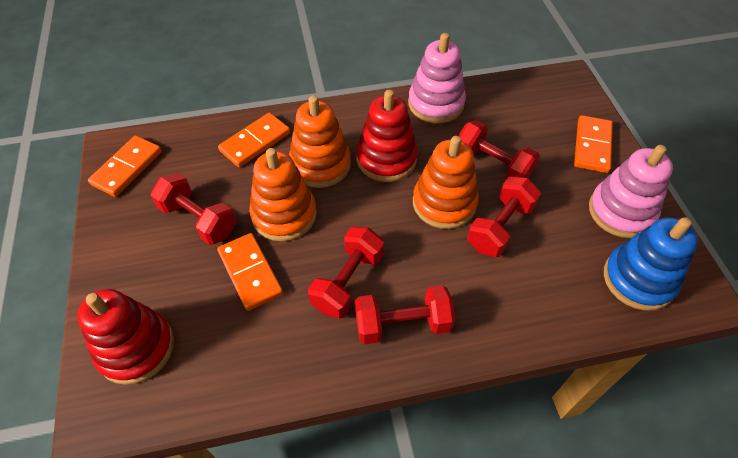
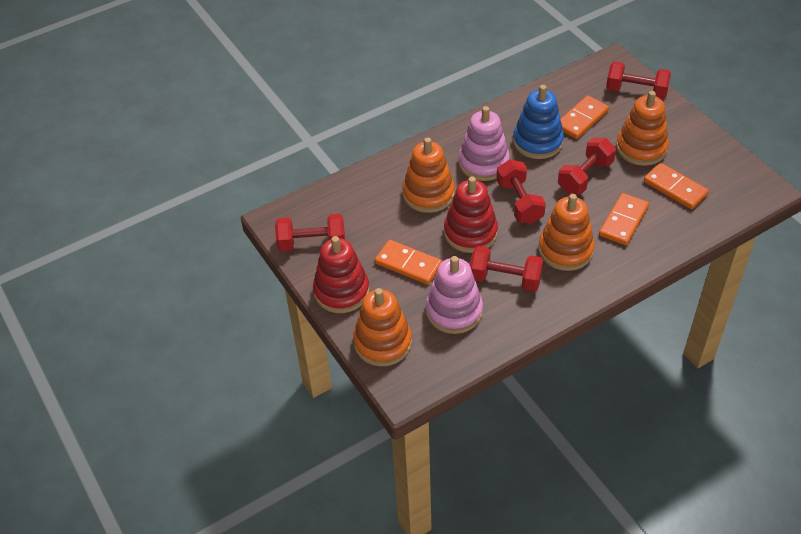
orange stacking toy: [249,148,317,241] [289,95,351,188] [413,136,479,229] = 3 -> [353,288,412,366] [403,137,455,213] [539,194,595,271] [616,91,669,166] = 4

